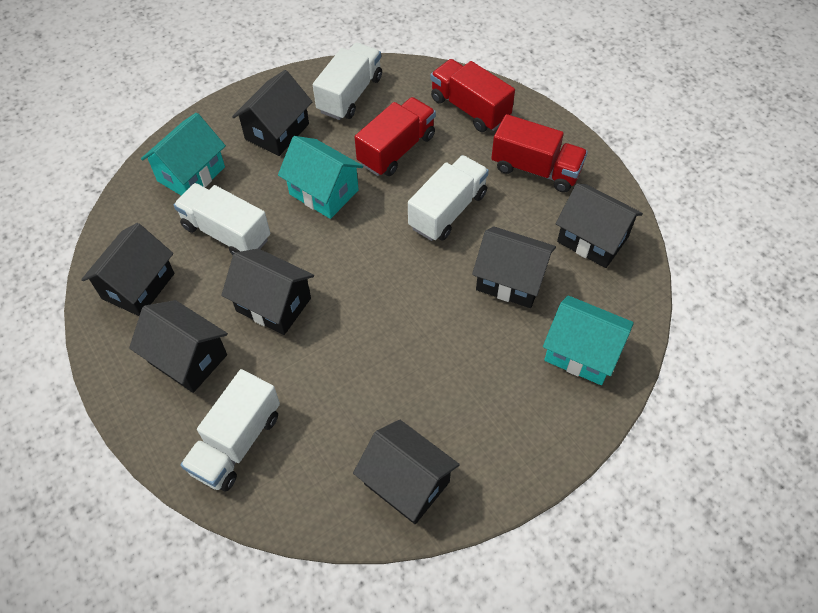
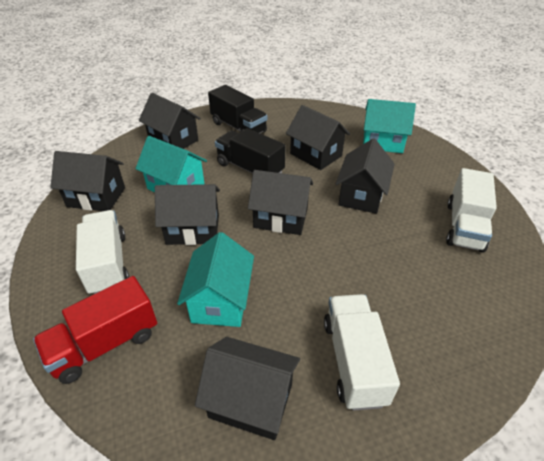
black truck: none = 0 -> [208,85,267,133] [215,128,286,173] = 2
red truck: [355,97,436,176] [431,59,515,132] [491,114,588,193] = 3 -> [33,276,157,384] = 1
white truck: [174,183,270,255] [180,369,280,492] [313,42,382,120] [408,155,489,241] = 4 -> [76,210,129,294] [324,294,400,411] [446,168,497,253] = 3

